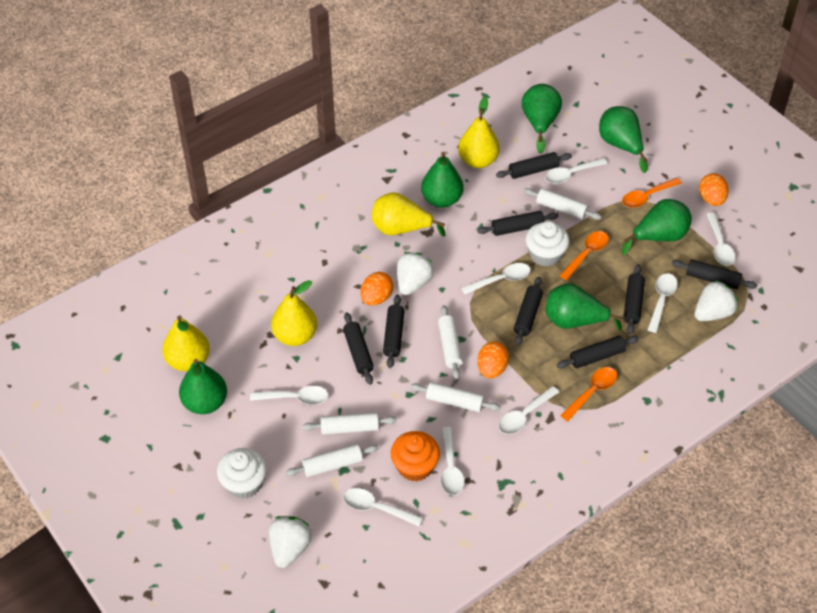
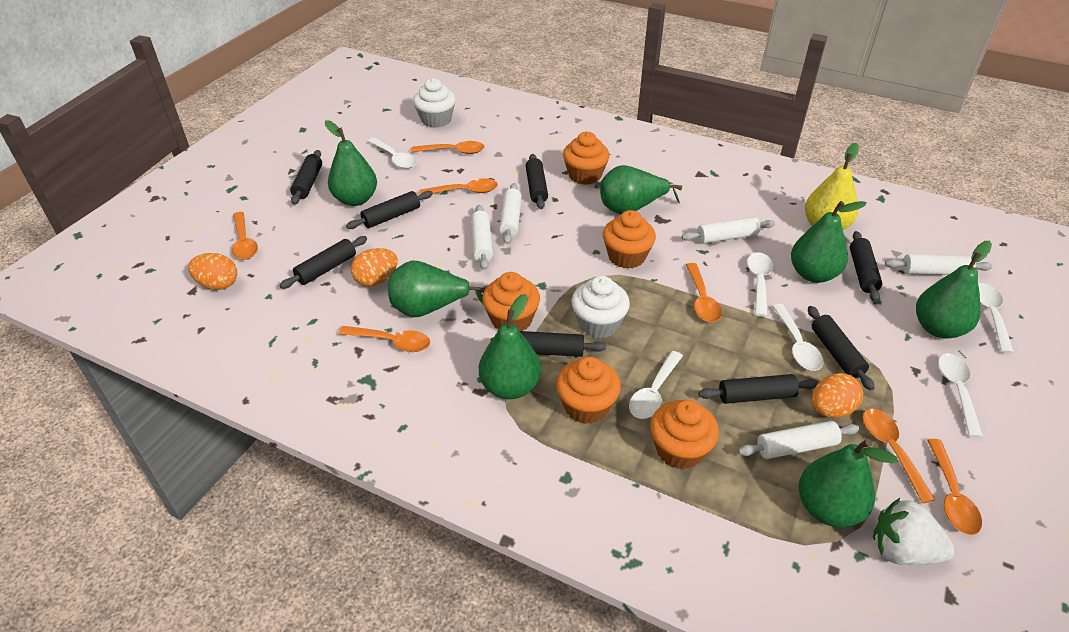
green pear: [179,359,227,414] [421,152,463,208] [522,84,562,154] [546,283,623,331] [599,106,648,173] [622,199,692,255] = 6 -> [325,120,377,206] [388,261,486,317] [479,294,541,399] [600,165,682,214] [791,201,867,283] [798,439,898,527] [916,241,992,339] = 7
orange cupcake: [391,431,440,482] = 1 -> [482,272,540,331] [556,357,621,424] [563,132,609,185] [603,210,656,269] [650,400,719,469] = 5
orange spoon: [559,231,609,280] [560,367,617,421] [622,178,682,208] = 3 -> [232,212,258,260] [338,326,430,352] [411,141,484,154] [420,178,498,194] [686,263,722,322] [863,409,935,503] [927,439,982,535] = 7
white spoon: [250,386,328,405] [343,488,423,526] [441,427,465,495] [461,263,531,295] [498,386,559,434] [545,158,608,184] [648,273,678,333] [707,213,735,266] = 8 -> [368,137,416,169] [629,351,683,419] [747,252,773,317] [772,304,824,371] [938,353,983,438] [978,283,1014,353] = 6
white strawberry: [269,516,312,568] [397,252,434,295] [694,280,738,321] = 3 -> [873,498,955,565] = 1
yellow pear: [162,315,210,371] [271,280,317,346] [372,192,446,237] [458,96,499,168] = 4 -> [805,143,859,230] = 1

